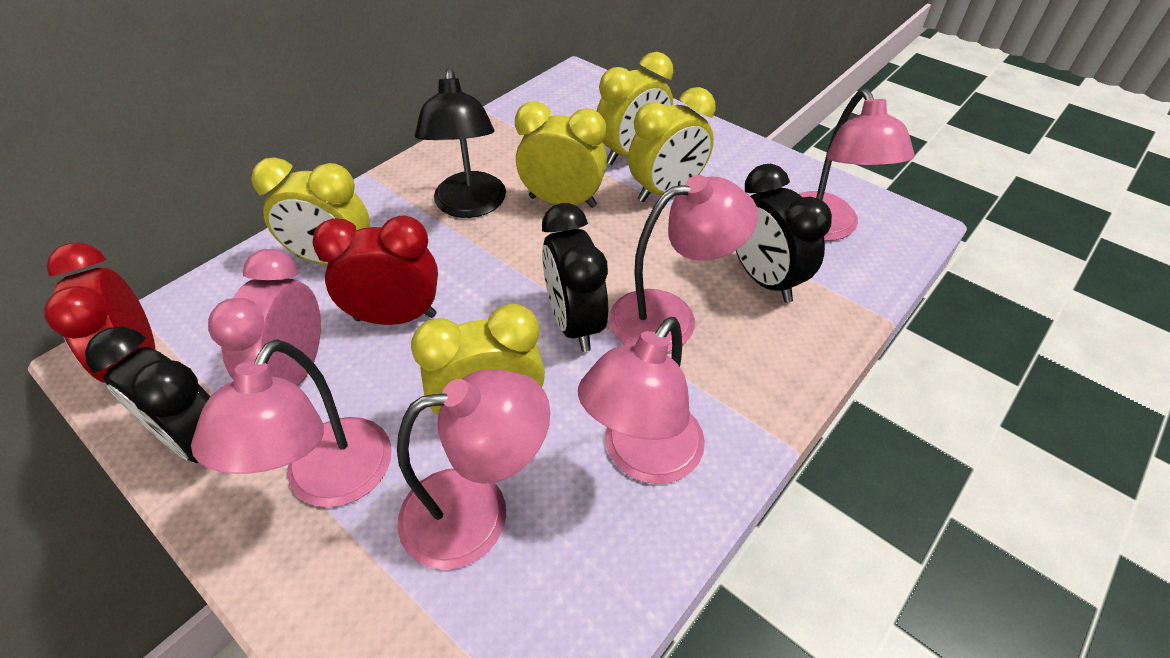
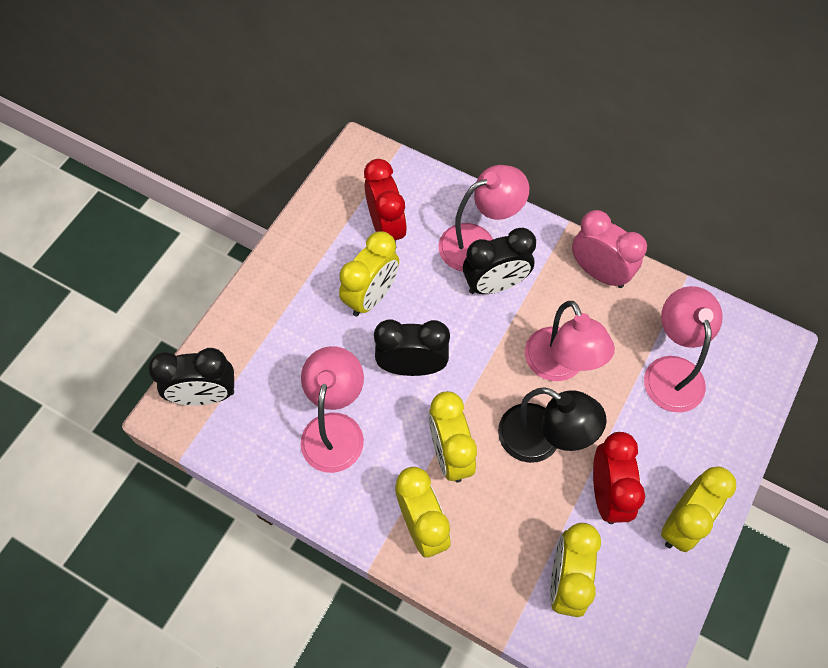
pink lamp: [191,339,392,507] [397,369,550,570] [578,317,705,484] [609,175,758,352] [799,89,915,241] = 5 -> [300,346,364,473] [438,165,529,271] [525,301,615,381] [644,286,723,413] = 4

